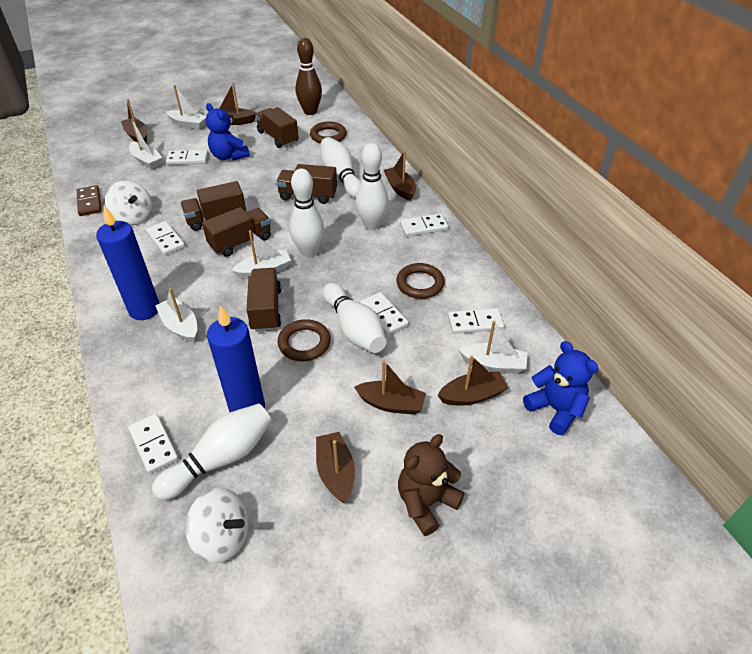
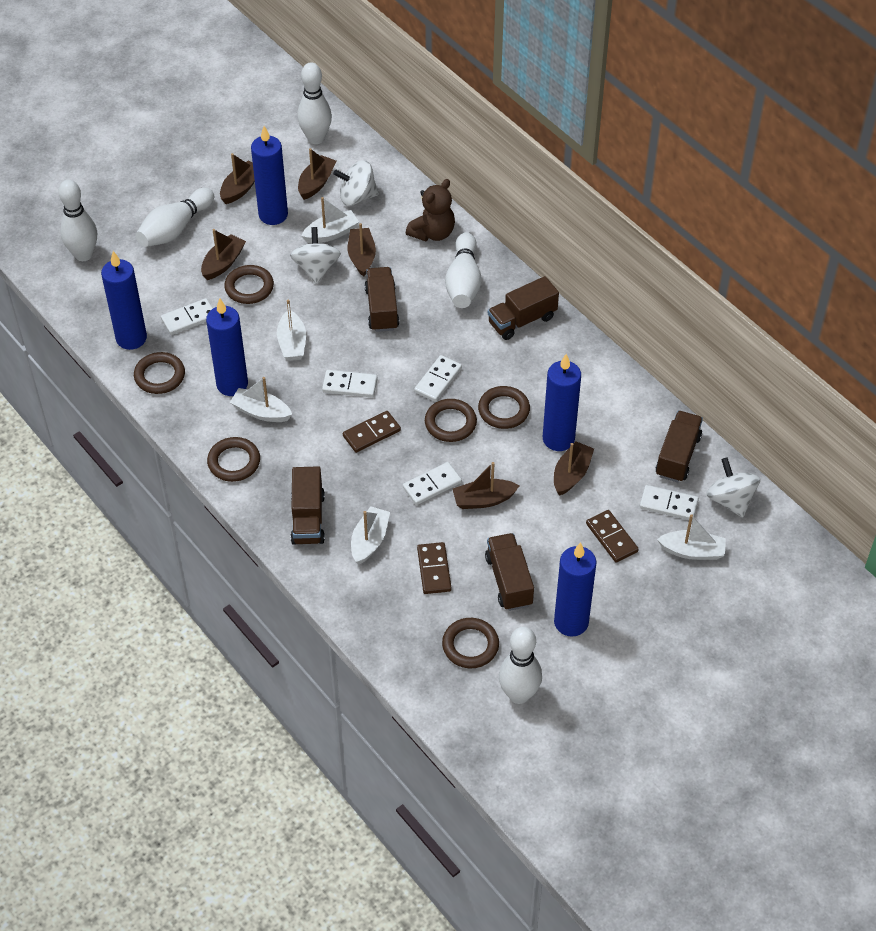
blue candle: [96,206,159,320] [207,305,265,412] = 2 -> [101,251,147,350] [206,298,248,396] [251,126,288,225] [543,354,581,451] [554,542,597,637] = 5
blue teddy bear: [206,103,250,161] [523,341,599,435] = 2 -> none = 0
brown bowling pin: [296,38,322,115] = 1 -> none = 0
brown domino: [77,185,101,216] = 1 -> [343,411,401,453] [417,542,452,594] [586,510,638,562] = 3
brown ring: [278,319,331,361] [310,122,347,144] [396,263,445,299] = 3 -> [134,352,185,394] [207,437,260,482] [224,265,274,304] [425,399,477,442] [442,618,499,668] [478,386,530,429] = 6
white domino: [128,413,179,474] [146,221,185,255] [166,150,208,165] [360,292,409,335] [400,214,448,236] [448,308,504,334] = 6 -> [161,298,213,335] [322,370,378,397] [403,462,462,505] [414,355,462,402] [640,485,699,520] = 5
white spinning top: [105,180,152,225] [185,488,249,563] = 2 -> [290,227,341,284] [333,160,379,206] [706,457,760,517] = 3

